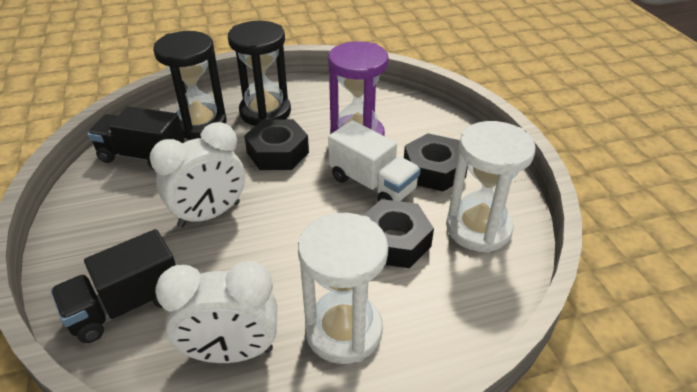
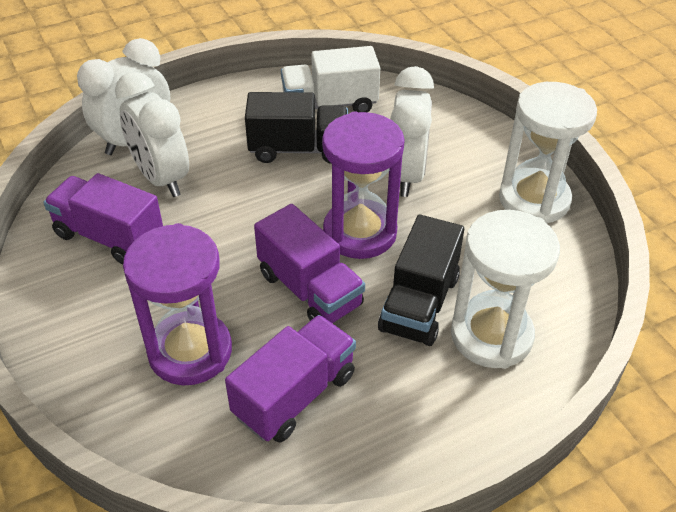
black hourglass: [153,31,227,140] [228,21,291,126] = 2 -> none = 0
black nut: [244,119,309,170] [362,199,434,268] [404,133,468,191] = 3 -> none = 0
purple hourglass: [328,41,389,136] = 1 -> [123,223,232,385] [322,112,405,259] = 2
purple truck: none = 0 -> [43,173,163,264] [225,315,356,442] [254,204,365,323] = 3
white clock: [150,122,245,227] [155,261,277,363] = 2 -> [77,38,170,155] [115,71,189,197] [390,66,434,197] = 3

